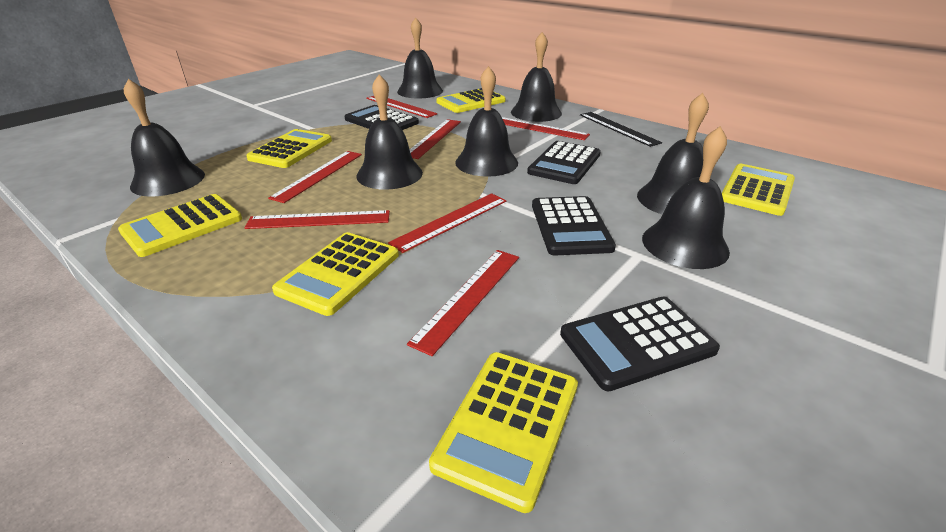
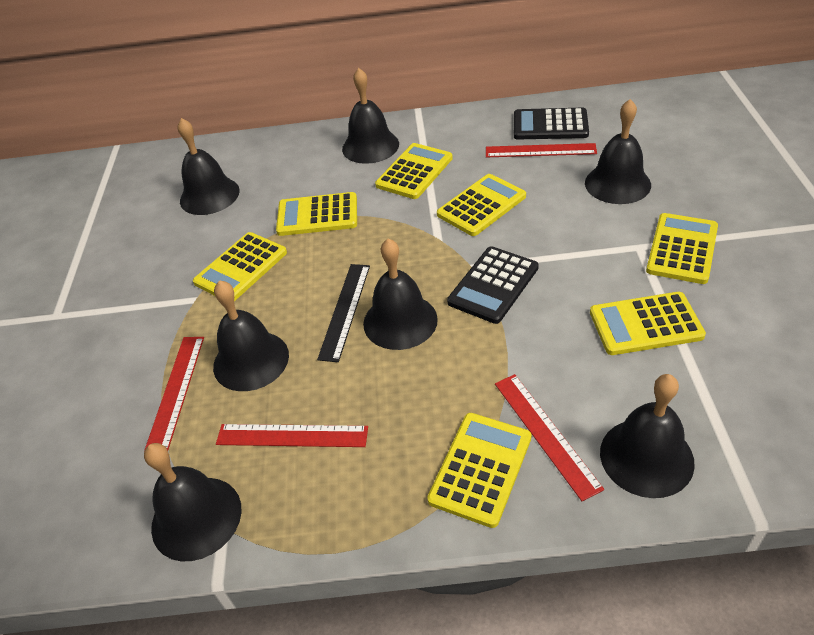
black calculator: [345,105,419,130] [527,141,601,184] [532,196,616,255] [560,296,720,392] = 4 -> [447,246,539,324] [514,108,589,139] = 2
red ruler: [245,210,390,229] [268,151,362,203] [366,96,437,118] [388,193,506,253] [407,250,519,356] [410,119,461,159] [502,117,590,140] = 7 -> [144,337,204,451] [216,424,368,447] [486,143,597,157] [495,374,604,502] = 4
yellow calculator: [118,194,242,257] [246,129,332,168] [272,232,399,316] [429,352,578,513] [436,88,506,113] [722,164,795,216] = 6 -> [193,232,287,301] [276,192,357,236] [375,143,453,199] [427,413,531,528] [437,174,526,236] [590,292,706,355] [646,213,718,284] = 7

